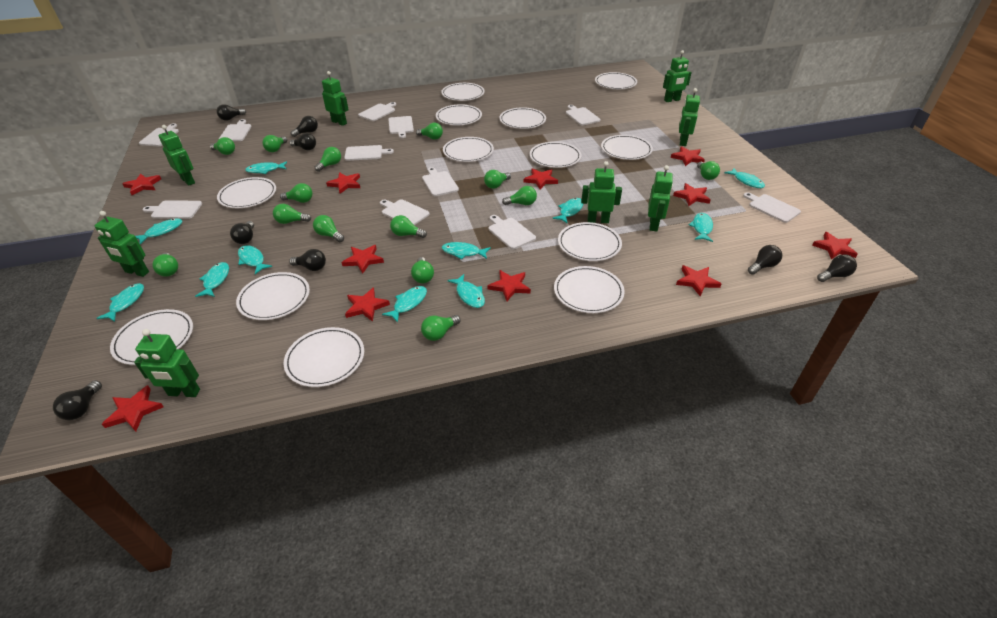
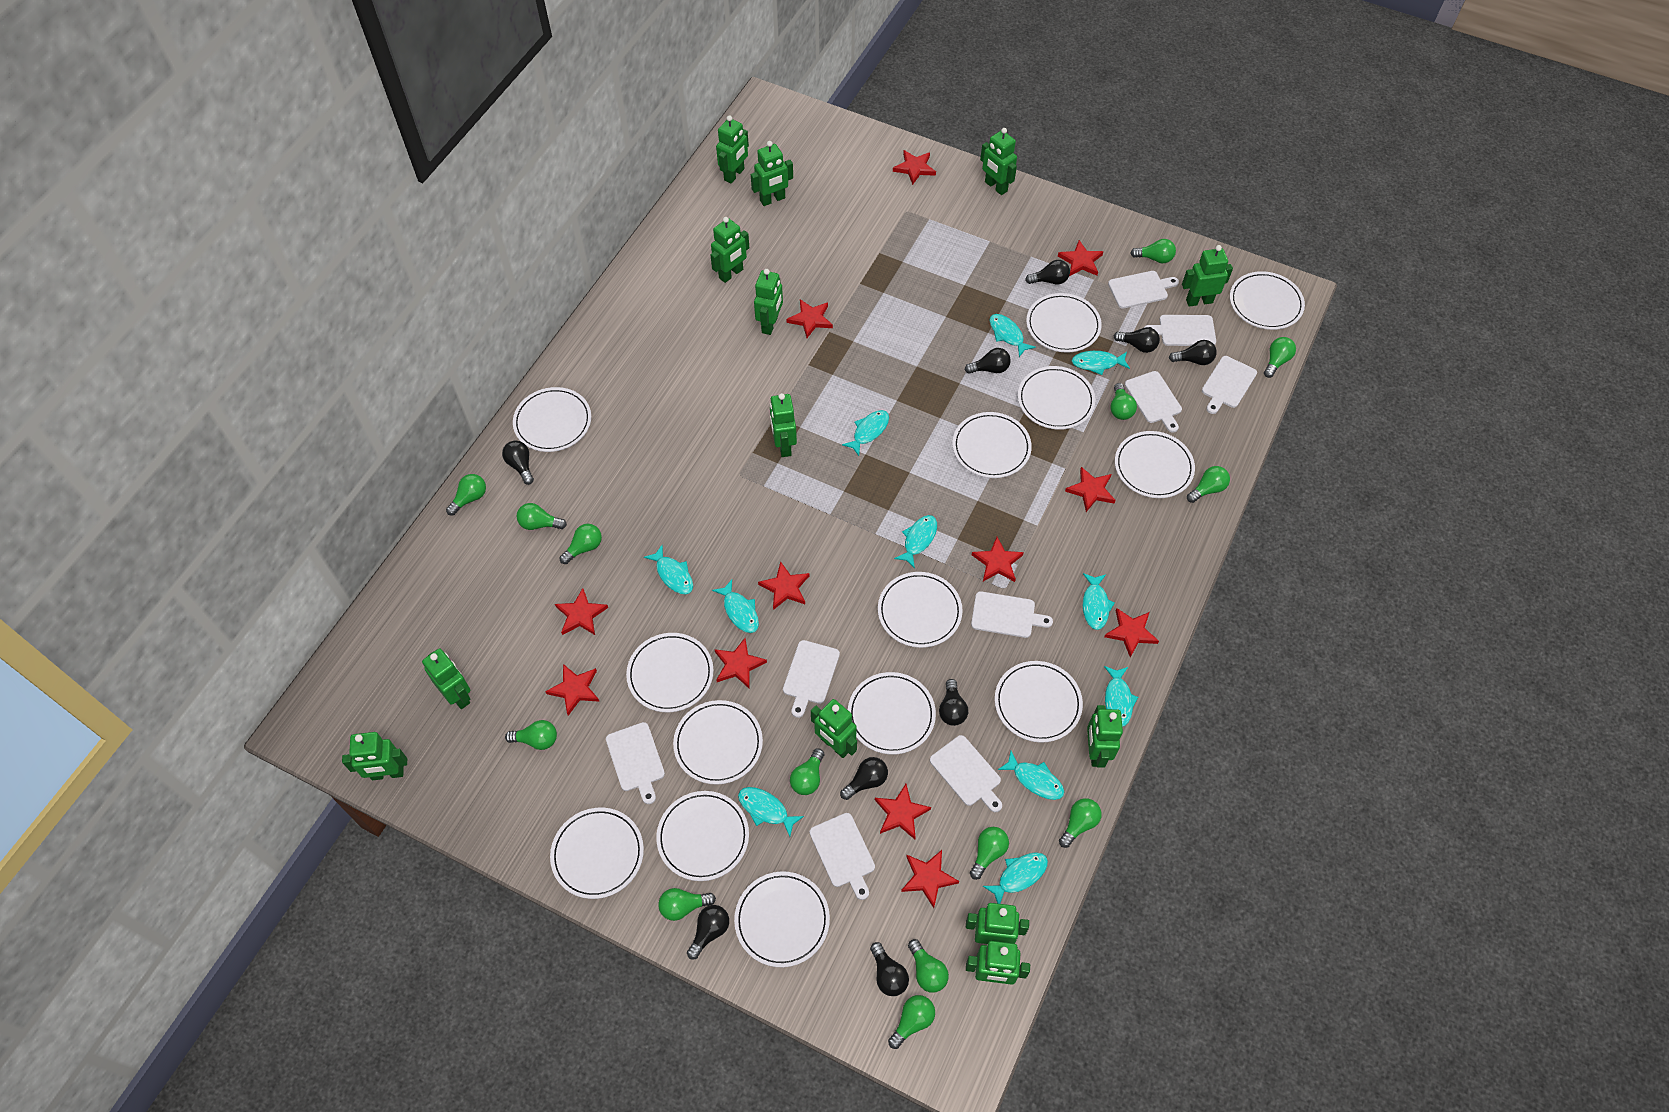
black light bulb: [53,380,102,420] [217,104,246,121] [230,221,254,244] [289,249,326,271] [290,133,316,150] [291,116,318,137] [748,245,782,275] [817,254,857,282] = 8 -> [502,440,534,485] [687,905,729,960] [840,757,888,800] [870,942,909,996] [939,679,968,726] [965,348,1011,374] [1025,260,1070,285] [1114,327,1160,353] [1169,340,1217,365] = 9
green robot: [95,211,149,277] [134,329,200,397] [158,125,195,186] [322,71,349,126] [581,161,622,223] [648,165,673,231] [663,50,692,102] [679,88,700,146] = 8 -> [342,732,407,780] [422,649,470,709] [710,217,749,283] [716,115,749,183] [751,141,793,206] [754,269,783,335] [770,393,797,457] [811,699,857,758] [966,903,1029,944] [966,941,1030,985] [980,128,1017,195] [1087,705,1123,768] [1182,245,1233,307] = 13
red star: [102,385,163,432] [122,174,161,195] [326,172,360,194] [342,245,384,274] [345,287,390,322] [487,270,531,301] [524,168,558,189] [671,146,705,166] [673,183,711,206] [676,265,721,296] [812,232,858,260] = 11 -> [545,664,600,716] [555,588,608,635] [714,638,767,688] [758,561,810,610] [787,299,833,338] [875,784,931,839] [893,150,936,185] [901,850,959,908] [972,537,1024,582] [1058,240,1104,276] [1065,467,1116,512] [1104,608,1159,658] = 12
white cutting board: [139,123,179,146] [142,200,202,219] [219,119,252,141] [344,145,394,161] [358,102,396,121] [380,199,430,225] [388,116,414,138] [422,167,459,196] [489,215,536,249] [566,105,600,125] [743,192,801,223] = 11 -> [606,722,665,804] [783,640,840,718] [810,813,875,900] [930,735,1002,812] [971,591,1053,638] [1108,271,1179,309] [1125,371,1182,433] [1144,315,1216,346] [1202,356,1257,414] = 9
white plate: [110,309,193,365] [217,177,276,208] [236,272,310,320] [283,327,364,387] [436,104,482,125] [441,83,485,101] [443,137,494,162] [499,107,546,129] [530,142,582,168] [554,266,625,313] [558,222,622,261] [595,72,637,89] [601,135,653,160] = 13 -> [513,387,591,452] [550,808,644,899] [626,633,714,712] [656,791,749,881] [673,700,763,785] [734,871,830,967] [848,672,936,754] [878,572,963,648] [952,412,1032,478] [995,661,1083,742] [1018,366,1095,430] [1026,293,1102,353] [1115,431,1195,498] [1230,271,1305,330] = 14

